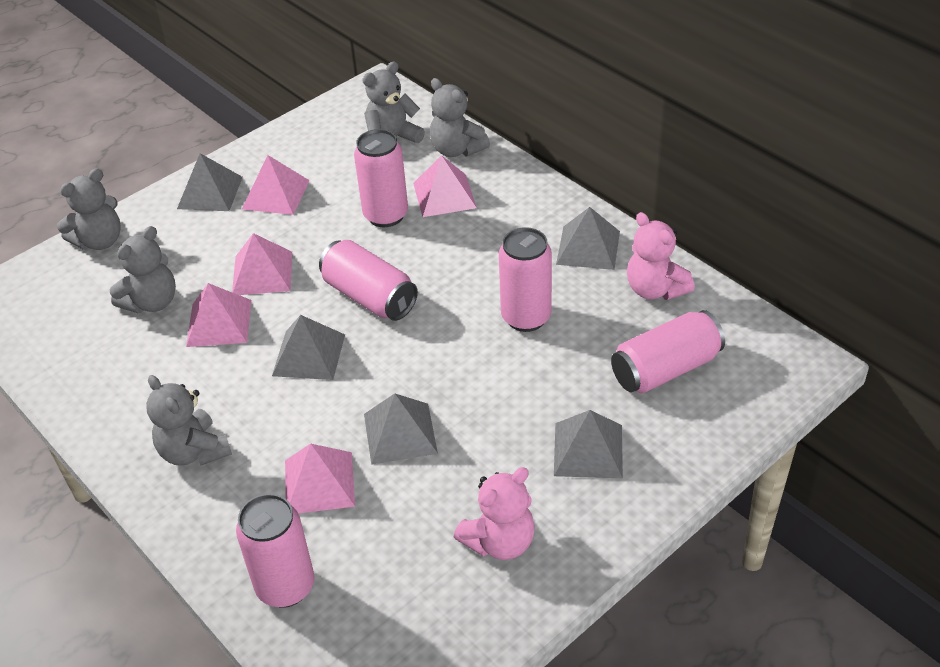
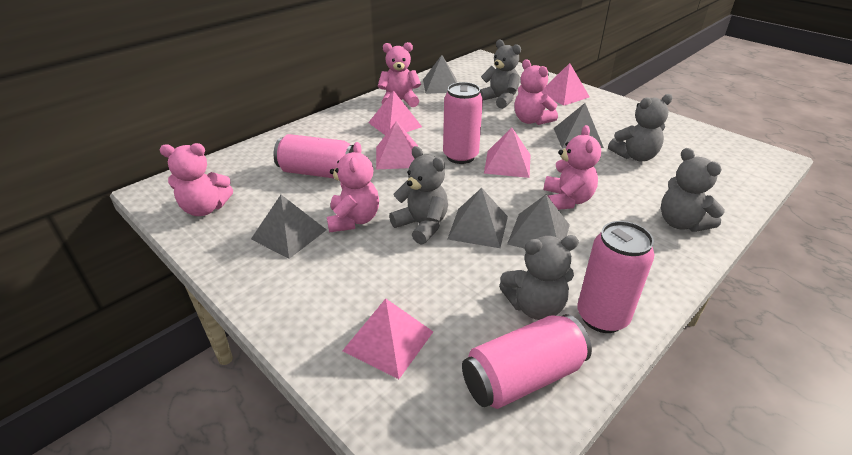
pink can: [236,494,314,608] [319,240,418,321] [354,129,408,227] [499,227,552,332] [611,310,725,393] = 5 -> [274,134,354,178] [443,82,483,164] [462,314,592,409] [577,221,655,333] = 4
pink teddy bear: [454,467,535,560] [627,212,695,300] = 2 -> [160,143,233,216] [327,142,379,233] [378,42,421,107] [514,59,558,125] [544,125,601,210] = 5

